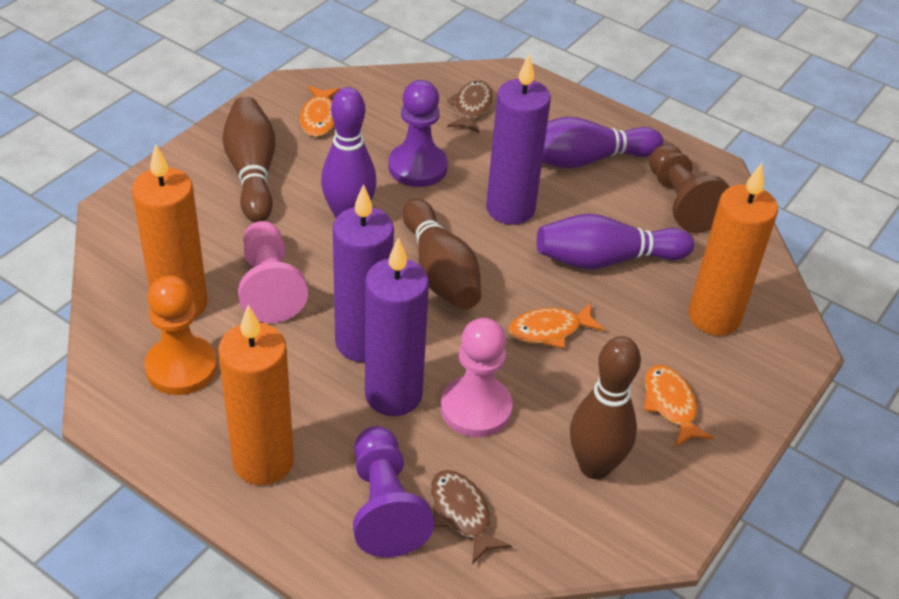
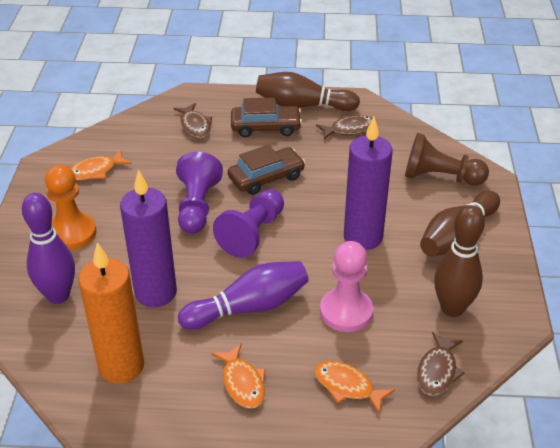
brown car: none = 0 -> [228,145,305,195] [231,98,302,137] = 2
brown fish: [430,470,512,565] [447,81,493,133] = 2 -> [173,103,212,138] [316,115,372,139] [417,332,464,396] = 3
orange candle: [132,144,208,318] [218,305,294,485] [688,163,778,336] = 3 -> [78,242,144,384] = 1
pink pawn: [238,221,308,323] [441,318,513,437] = 2 -> [320,241,373,332] = 1
purple bowling pin: [321,87,377,218] [536,214,694,269] [542,117,663,168] = 3 -> [22,193,75,304] [178,261,309,330] = 2
purple candle: [333,184,394,362] [365,237,429,416] [486,55,551,225] = 3 -> [120,169,177,307] [344,117,393,250] = 2

